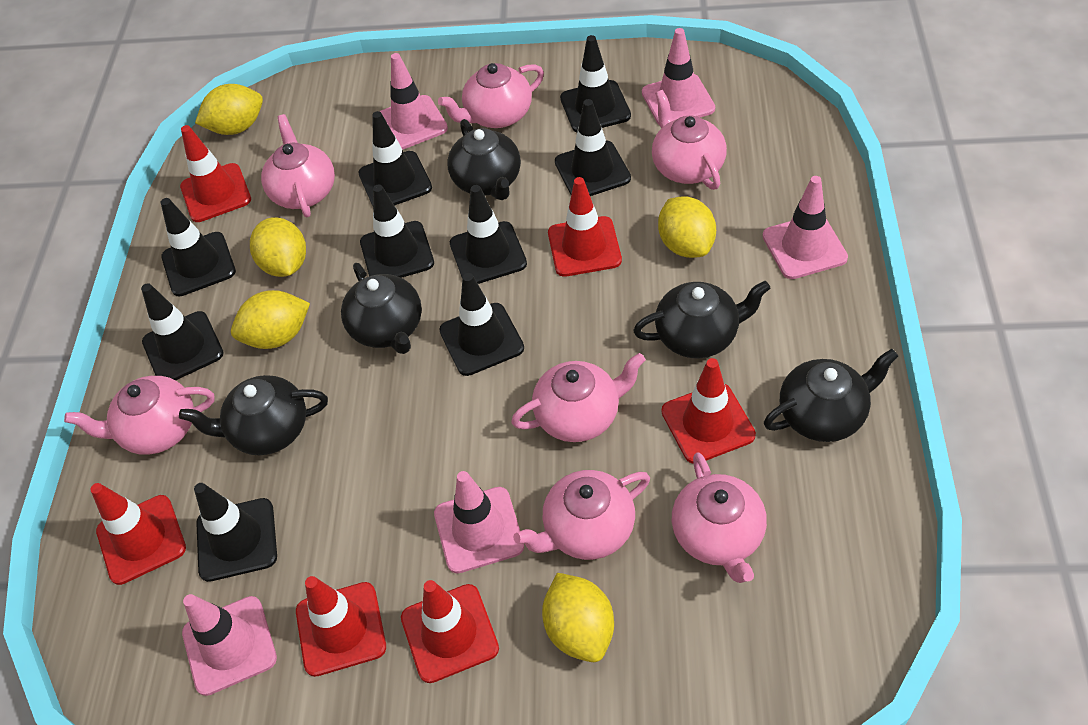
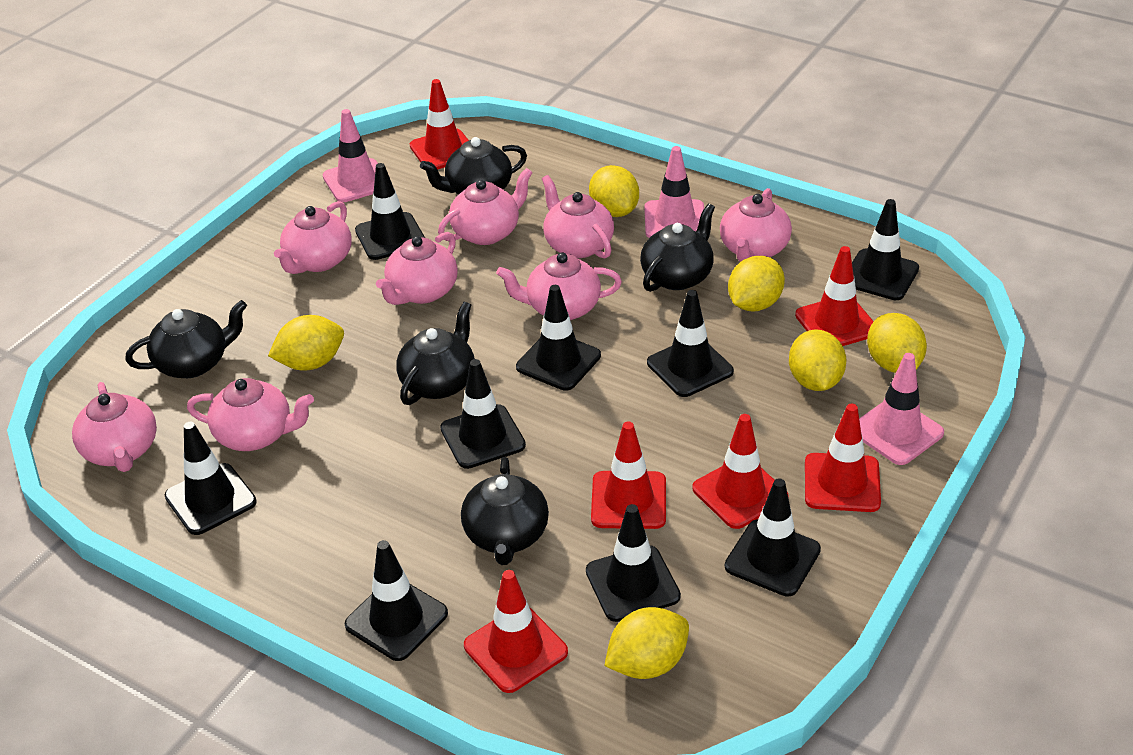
pink teapot: [64,376,215,455] [261,114,335,217] [438,63,544,128] [511,353,645,442] [514,470,650,560] [652,90,727,190] [672,452,767,583] = 7 -> [72,382,157,472] [187,378,314,451] [274,201,352,274] [376,232,458,305] [438,168,533,245] [496,253,622,320] [542,175,614,259] [720,188,792,262] = 8
pink traffic cone: [182,594,277,696] [379,53,448,150] [434,471,524,574] [642,28,715,125] [763,176,848,279] = 5 -> [322,109,378,202] [644,146,704,238] [859,353,944,465] = 3
yellow lemon: [195,84,263,135] [231,290,310,349] [250,217,306,277] [542,573,614,662] [658,196,716,258] = 5 -> [268,315,344,370] [589,165,639,217] [605,607,689,679] [728,256,785,311] [789,330,846,391] [867,313,927,373] = 6

